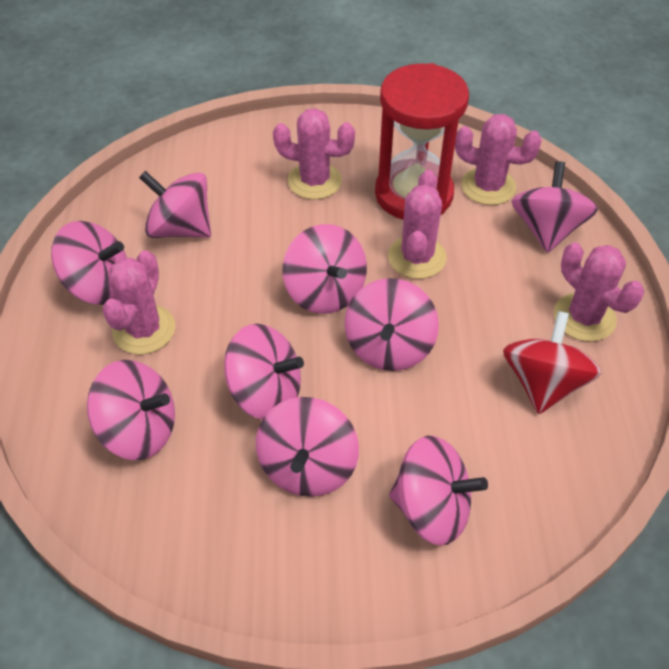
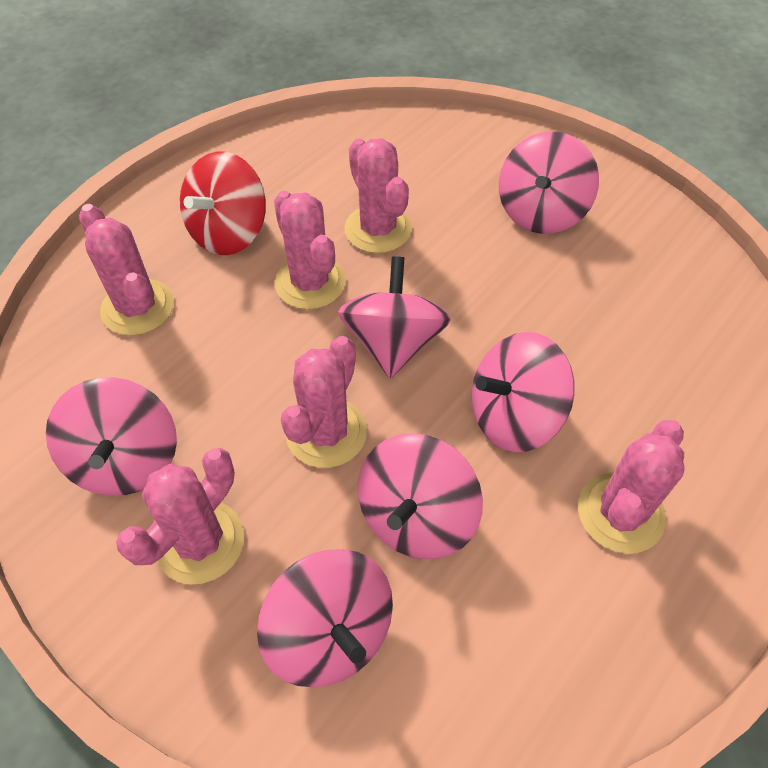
pink cactus: [102,250,175,355] [273,108,355,200] [388,170,447,279] [455,114,542,205] [554,242,644,342] = 5 -> [79,204,174,336] [116,448,244,584] [274,191,346,310] [281,336,367,468] [344,138,412,253] [578,420,684,554] = 6
pink spinning top: [51,221,127,305] [87,360,175,460] [139,171,211,238] [224,324,304,420] [256,397,359,497] [283,224,367,314] [345,278,439,371] [389,436,488,546] [512,161,598,253] = 9 -> [46,377,177,496] [257,549,393,687] [338,256,451,378] [358,433,483,559] [472,332,575,452] [499,131,599,234] = 6
red hourglass: [375,63,469,220] = 1 -> none = 0

